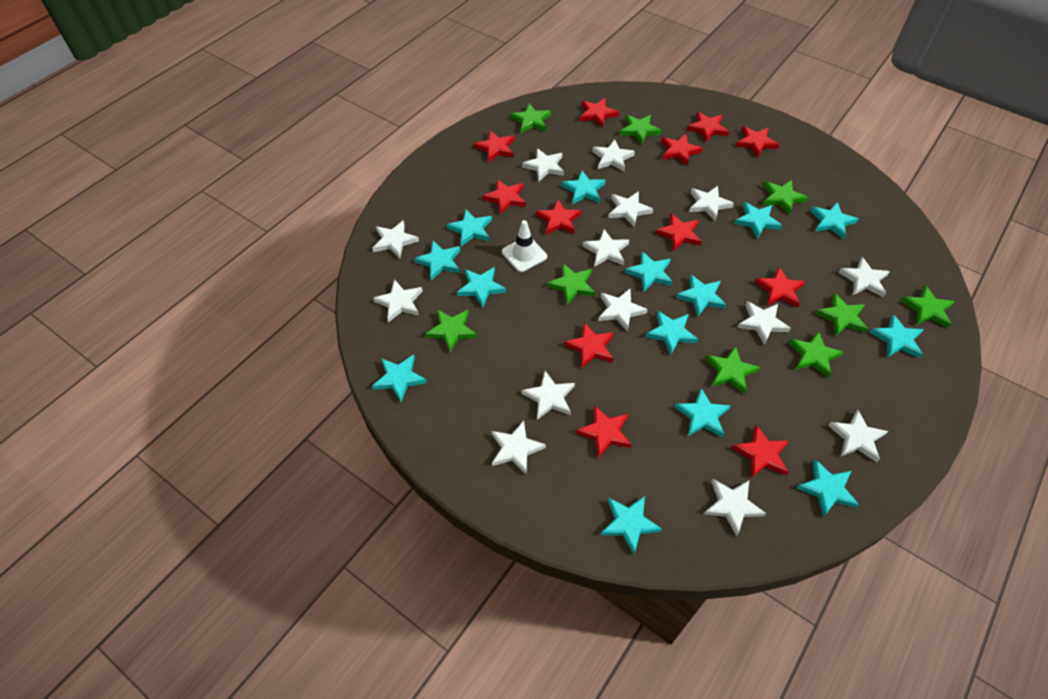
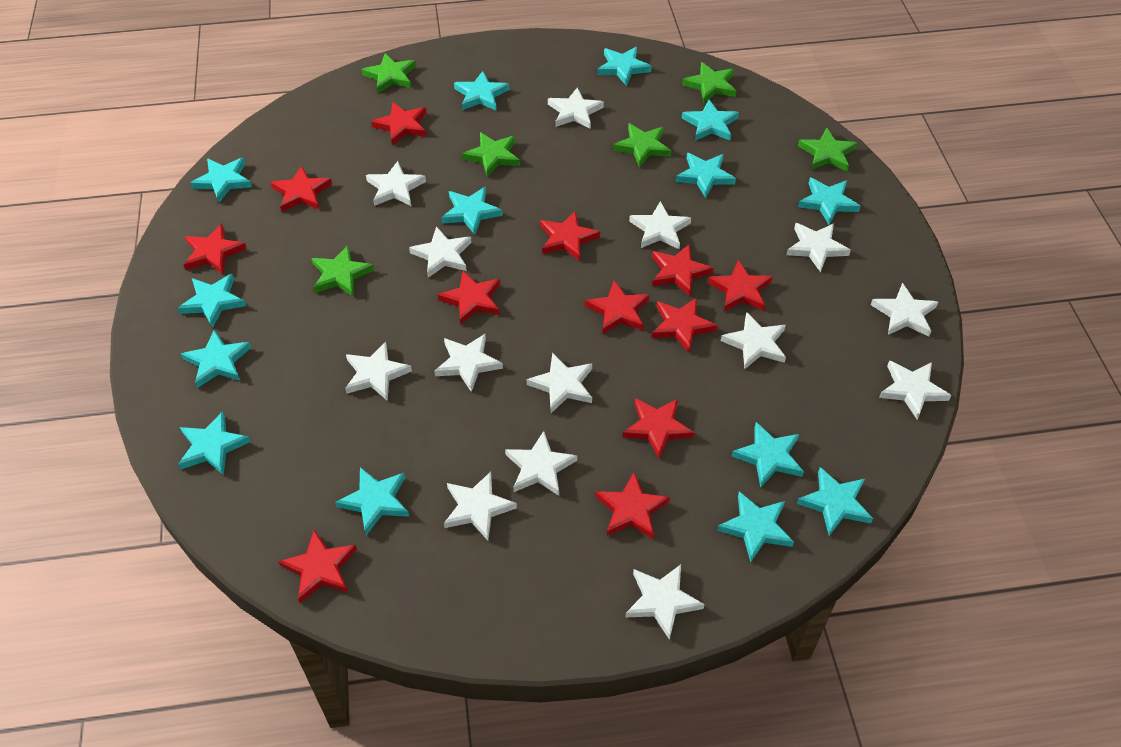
green star: [425,310,477,352] [511,103,551,133] [547,264,595,305] [620,115,662,145] [706,346,760,394] [763,180,808,215] [789,331,844,378] [815,293,868,336] [901,286,955,328] = 9 -> [311,245,374,297] [361,53,416,93] [462,132,520,177] [613,123,671,168] [682,62,737,103] [798,128,857,172] = 6
white traffic cone: [502,220,547,272] = 1 -> none = 0

